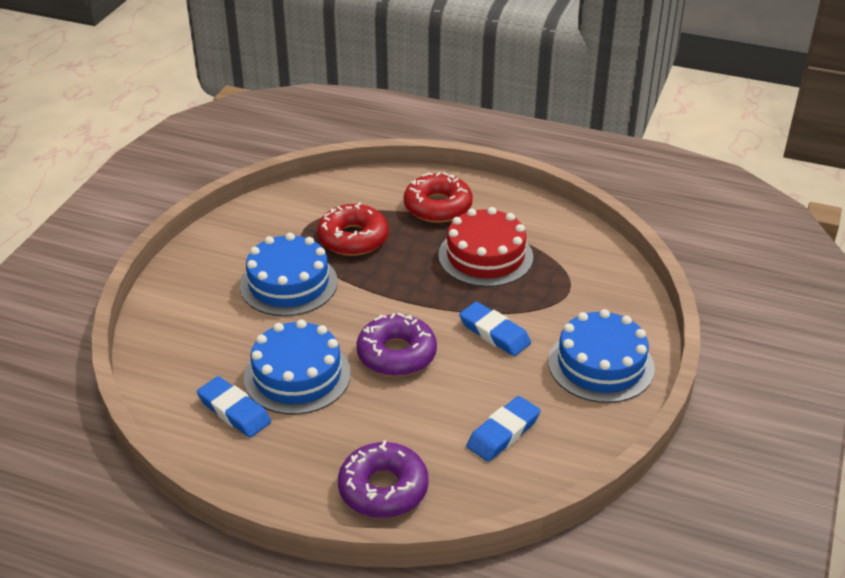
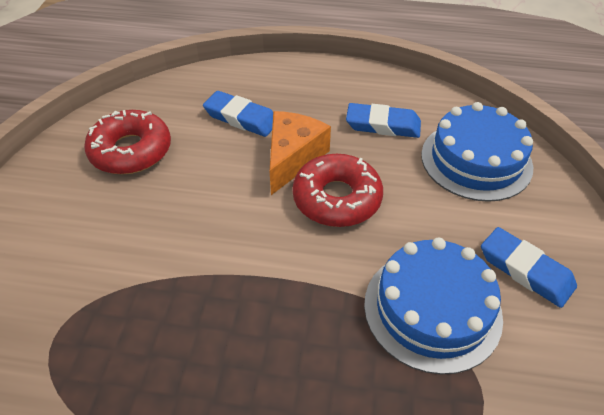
blue cake: [240,233,338,316] [244,319,351,415] [548,309,655,403] = 3 -> [364,238,503,375] [421,102,533,202] = 2
orange cheese: none = 0 -> [270,111,331,195] = 1
purple donut: [338,440,429,518] [357,313,437,376] = 2 -> none = 0
red cake: [438,207,533,287] = 1 -> none = 0

